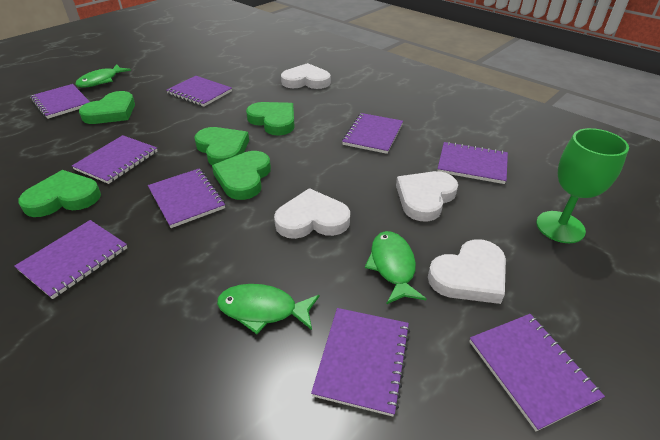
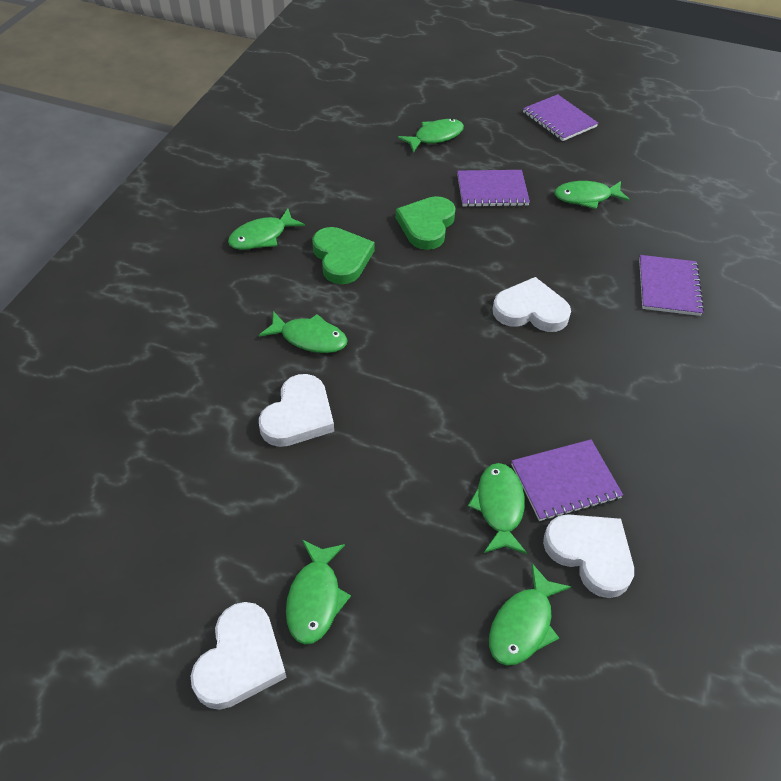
green fish: [75,64,131,87] [217,284,320,334] [365,231,427,305] = 3 -> [228,208,305,250] [259,311,348,353] [286,540,351,644] [398,119,464,153] [468,463,527,554] [489,564,571,666] [555,181,630,209] = 7
green goblet: [536,128,629,243] = 1 -> none = 0
green heart: [18,170,101,217] [79,91,135,124] [194,127,249,165] [212,151,271,200] [246,102,295,136] = 5 -> [312,227,375,284] [396,196,456,250] = 2
purple notebook: [14,220,127,299] [30,84,90,119] [72,135,157,184] [148,169,225,228] [166,76,232,107] [311,308,410,416] [342,113,403,154] [438,142,508,184] [469,314,605,431] = 9 -> [457,170,530,207] [511,439,623,521] [523,94,598,141] [639,255,704,316] = 4

